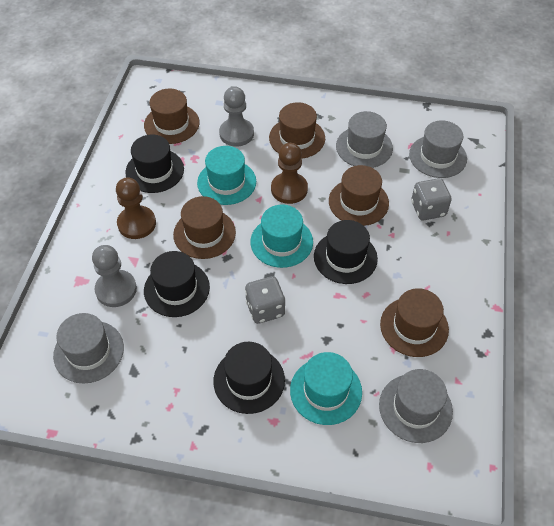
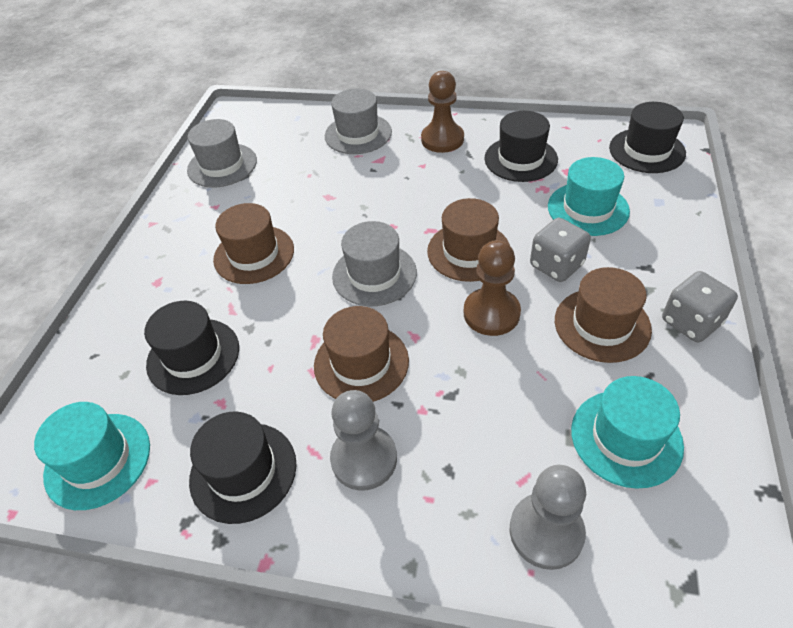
brown hat: [144,89,200,144] [173,196,236,259] [269,102,325,159] [329,165,389,226] [380,288,449,357] = 5 -> [213,203,294,284] [314,306,409,402] [427,198,510,282] [555,267,652,363] = 4
grey hat: [53,313,124,384] [336,111,393,168] [379,369,453,443] [409,121,467,178] = 4 -> [187,119,257,187] [325,88,392,154] [332,221,417,306] = 3

